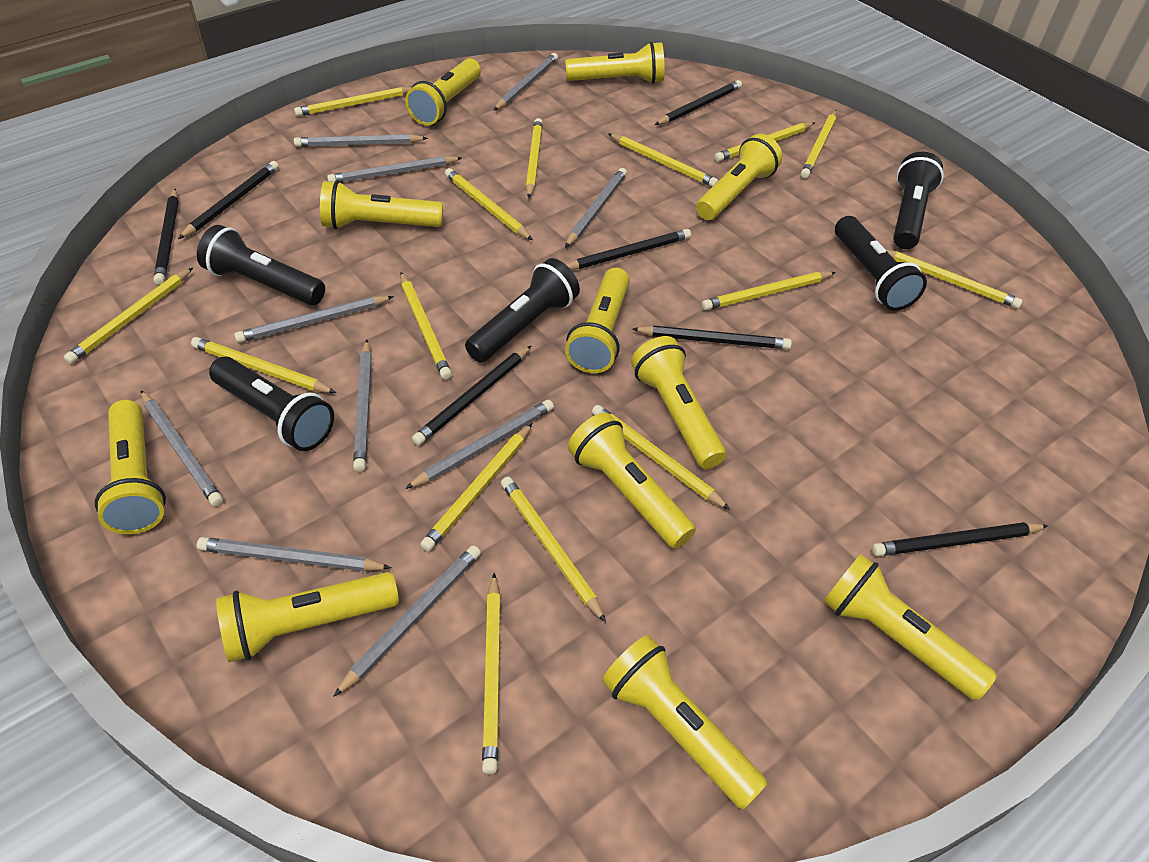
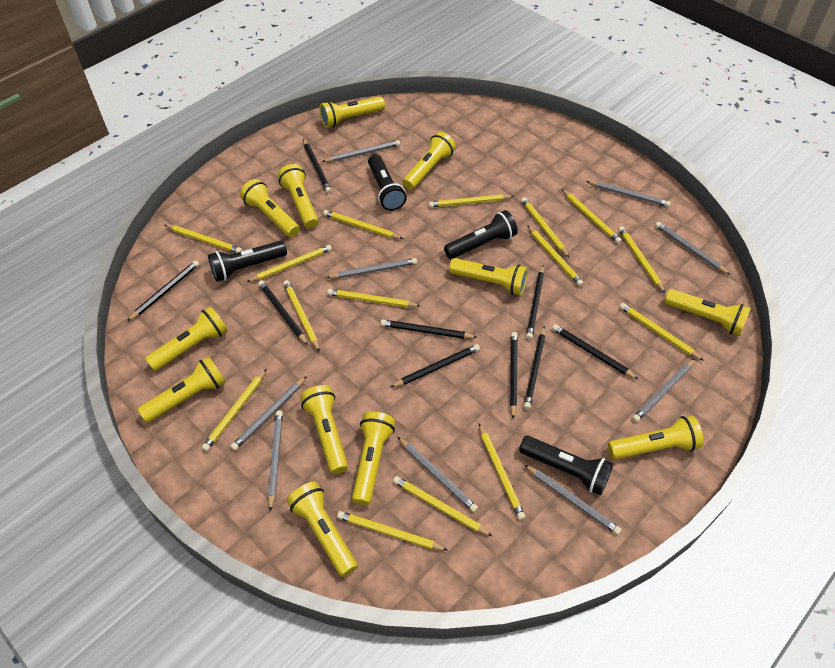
black flashlight: [197,225,325,305] [209,357,334,451] [465,258,580,363] [835,216,927,311] [893,152,944,249] = 5 -> [208,241,287,282] [368,154,407,211] [444,210,518,259] [519,436,613,495] = 4
black pencil: [154,188,179,285] [178,161,279,239] [412,345,532,445] [566,229,691,270] [632,326,792,349] [654,80,742,125] [872,522,1048,556] = 7 -> [127,260,199,321] [258,280,308,345] [303,139,332,193] [380,319,478,339] [390,344,480,388] [510,332,518,419] [524,326,545,409] [526,265,544,339] [552,324,638,379] = 9
grey pencil: [141,390,223,506] [197,537,392,572] [234,296,394,343] [294,134,428,147] [327,156,462,183] [333,545,481,697] [353,340,372,472] [405,400,554,489] [494,53,558,111] [565,168,627,248] = 10 -> [230,376,307,450] [268,411,283,512] [322,140,400,162] [326,258,417,278] [398,437,478,512] [524,465,622,535] [586,181,671,207] [632,358,696,422] [655,222,730,275] = 9
yellow flashlight: [95,400,166,534] [216,572,399,662] [320,180,443,229] [405,58,481,125] [565,42,665,84] [565,268,630,373] [568,413,696,549] [602,635,768,810] [631,336,726,469] [696,134,782,220] [823,554,997,701] = 11 -> [138,356,226,423] [145,306,228,371] [240,179,300,237] [278,164,319,229] [287,482,358,577] [300,385,348,474] [319,96,385,128] [352,411,395,505] [402,132,456,190] [449,258,528,296] [608,415,703,460] [664,289,751,336] = 12

